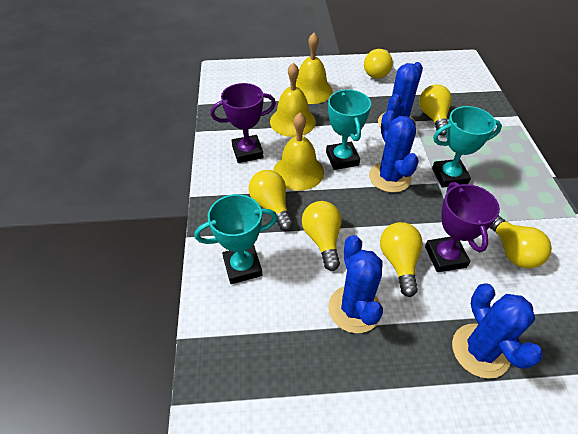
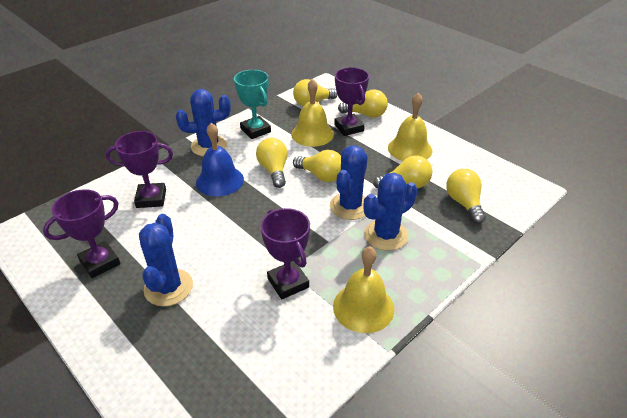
blue bell: none = 0 -> [196,123,244,197] = 1
purple trophy: [210,83,276,163] [425,182,500,272] = 2 -> [43,189,121,278] [106,131,173,208] [261,208,310,299] [334,67,369,136] = 4
turquoise trophy: [195,194,277,284] [326,89,371,170] [432,106,502,188] = 3 -> [234,70,271,139] = 1

